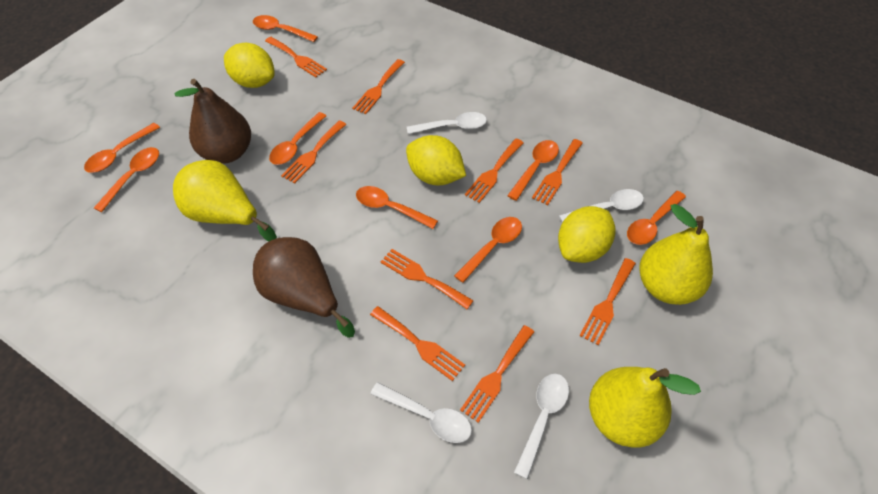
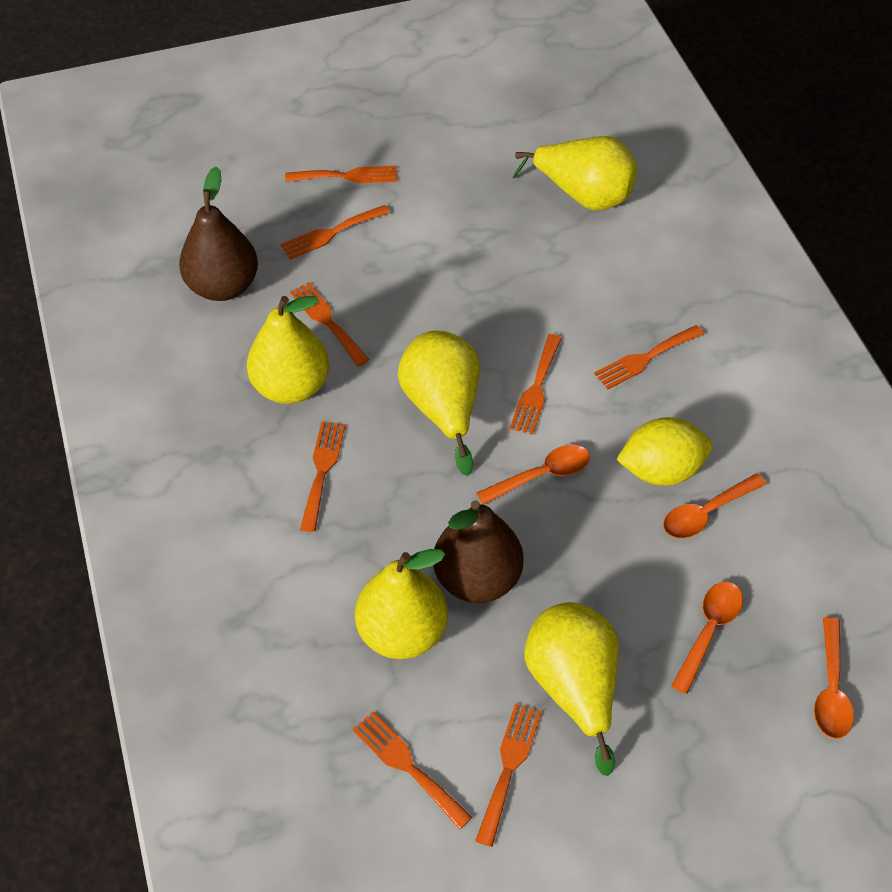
orange fork: [265,37,327,77] [281,120,347,183] [352,59,405,114] [370,306,465,381] [381,249,474,309] [460,325,534,423] [465,139,524,203] [532,139,583,205] [579,258,636,345] = 9 -> [280,205,390,260] [285,166,397,183] [290,282,369,366] [300,421,345,532] [352,711,472,830] [475,703,542,847] [510,334,562,435] [594,325,704,390] = 8
orange spoon: [84,123,160,173] [94,147,159,212] [253,15,318,42] [269,112,326,165] [356,186,438,229] [454,217,522,283] [507,140,559,201] [627,191,686,245] = 8 -> [476,445,590,505] [663,473,766,539] [672,582,743,694] [814,617,854,739] = 4
white spoon: [371,382,472,443] [407,112,487,134] [514,374,569,479] [559,189,644,223] = 4 -> none = 0
yellow lemon: [224,43,275,88] [406,135,466,185] [558,206,615,263] = 3 -> [616,417,712,486] = 1
yellow pear: [173,160,277,241] [589,367,701,448] [640,204,713,305] = 3 -> [247,296,329,404] [355,549,448,659] [398,331,480,476] [513,136,637,211] [524,602,618,776] = 5

